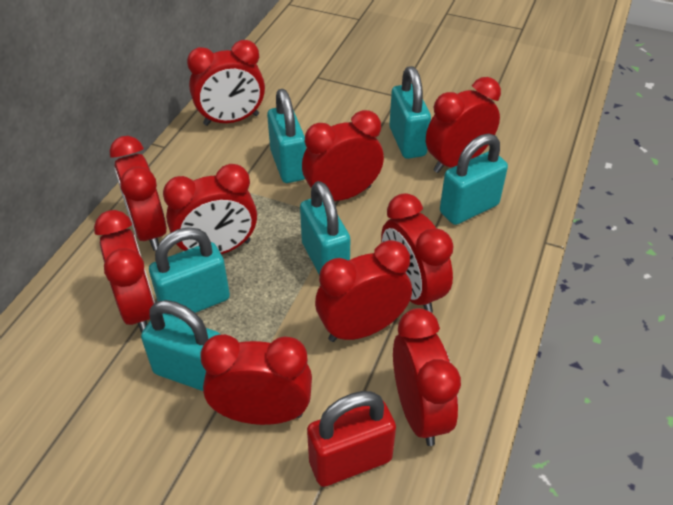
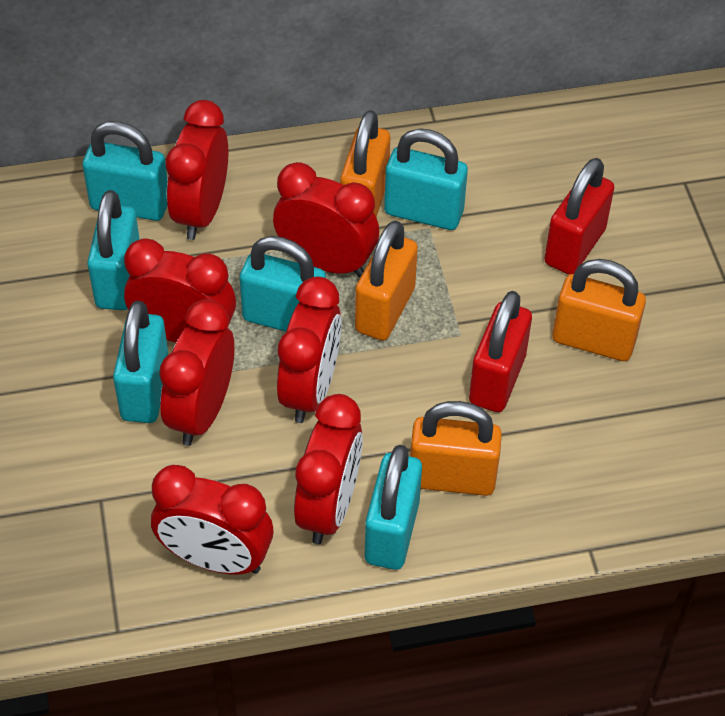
orange padlock: none = 0 -> [340,110,390,217] [355,220,418,341] [410,401,502,496] [552,259,646,361] = 4
red clock: [94,210,155,333] [109,136,167,251] [163,164,257,254] [187,40,265,126] [200,334,312,425] [302,110,384,201] [315,240,412,342] [381,193,454,313] [393,308,461,446] [426,77,501,173] = 10 -> [124,239,236,343] [151,465,274,575] [159,299,234,446] [166,100,228,240] [273,162,379,277] [277,277,342,423] [294,394,363,544] = 7
red padlock: [307,391,396,487] = 1 -> [469,291,532,412] [544,158,614,275] = 2

